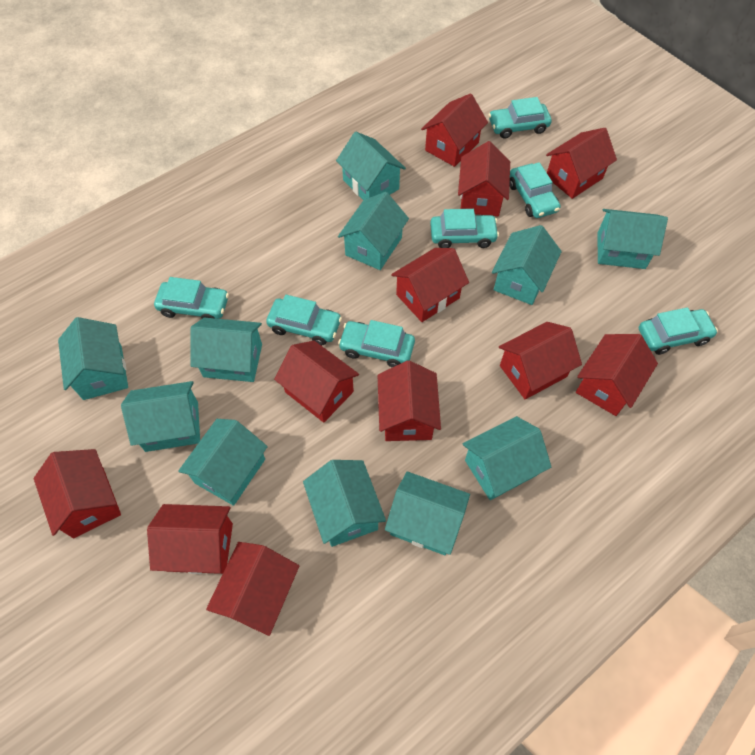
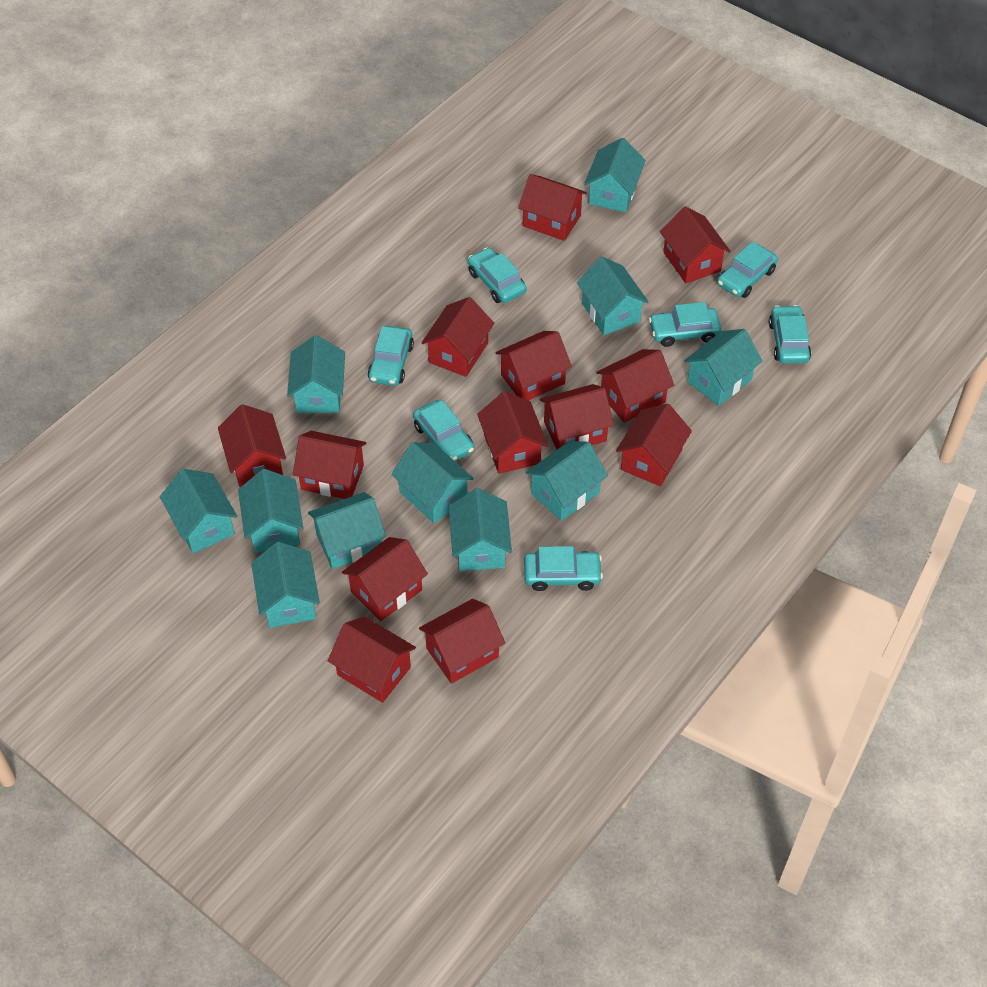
red house: [34,449,121,538] [147,504,233,574] [206,542,299,636] [274,341,359,423] [377,360,441,441] [391,248,469,322] [421,93,488,167] [458,141,510,216] [499,322,582,399] [546,128,617,199] [576,334,658,416] = 11 -> [218,404,286,487] [293,431,367,499] [328,616,416,703] [342,537,428,621] [419,599,505,684] [421,297,494,377] [477,391,548,474] [496,331,572,401] [518,174,587,241] [540,384,614,449] [596,349,674,423] [616,404,692,487] [660,206,730,283] = 13

